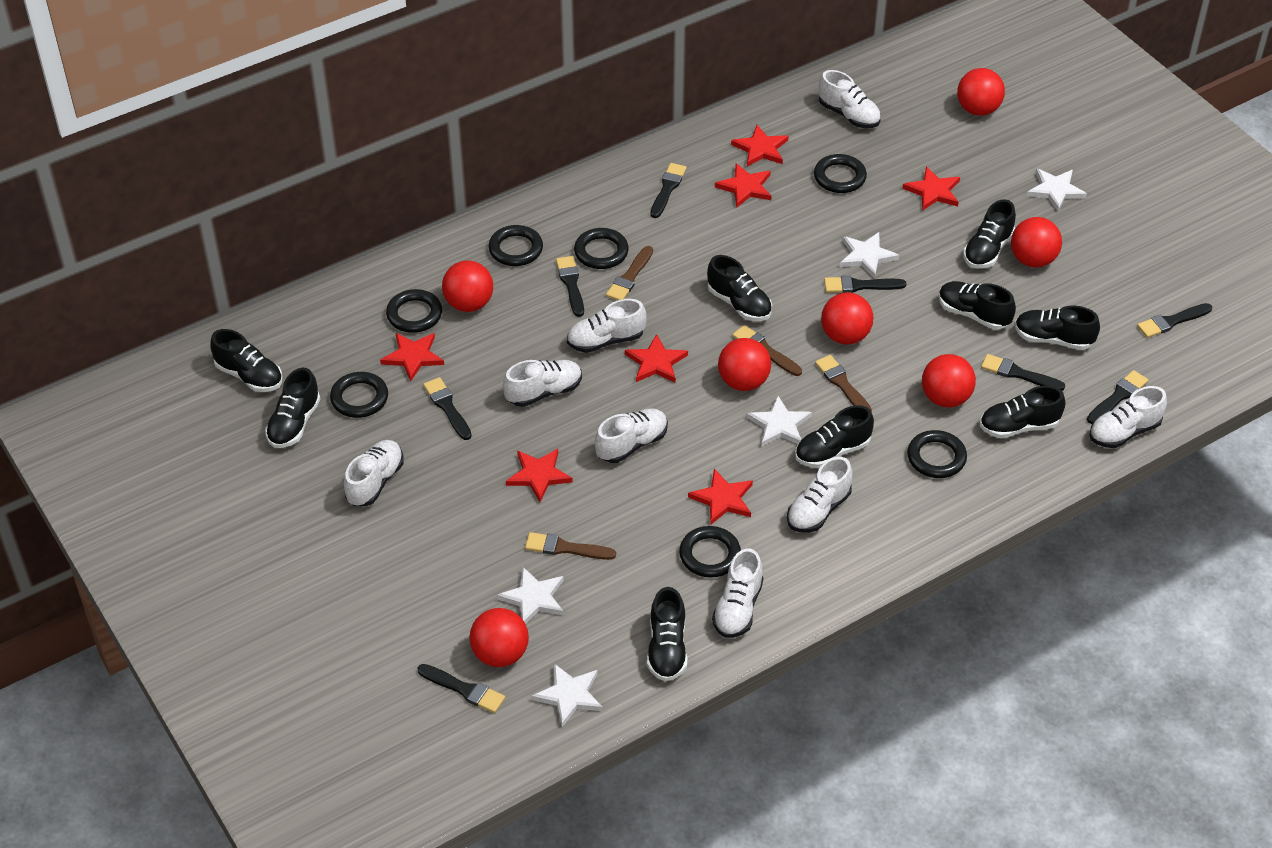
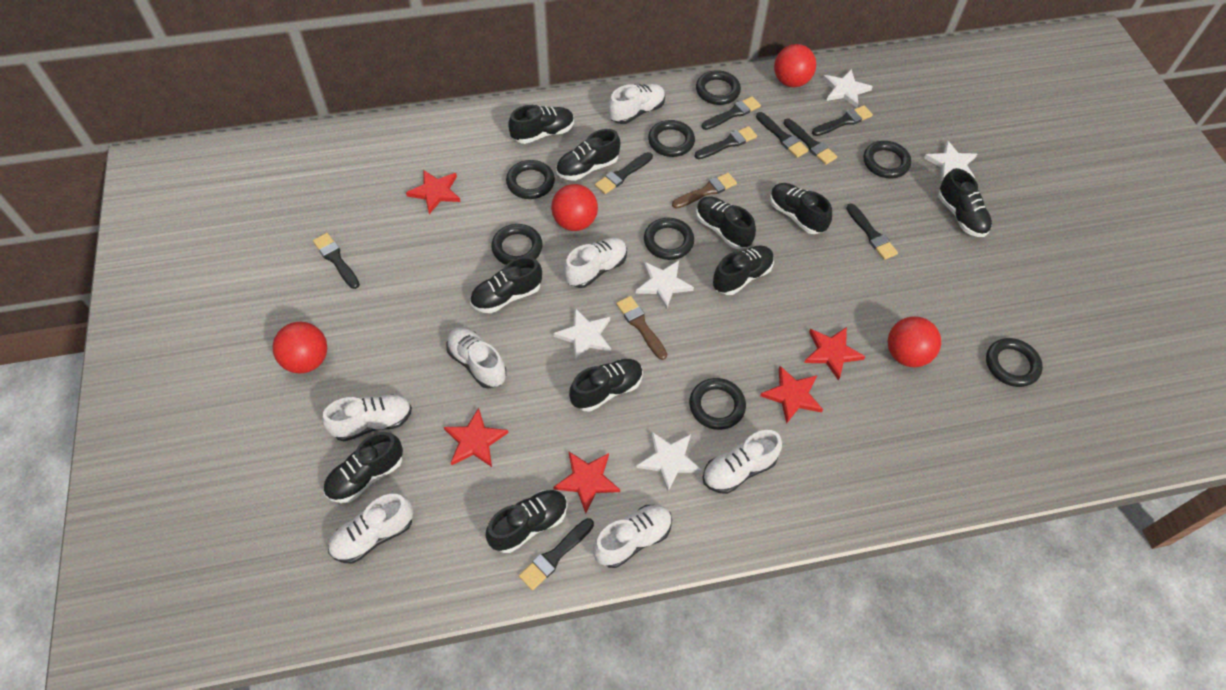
black brush: [417,664,505,713] [423,377,472,440] [556,256,584,317] [650,163,687,218] [824,276,906,293] [981,354,1065,391] [1087,370,1148,424] [1137,303,1212,338] = 8 -> [313,233,360,289] [519,518,594,590] [595,152,653,194] [694,126,757,159] [701,96,761,130] [756,112,809,158] [783,118,837,165] [812,105,873,136] [846,203,898,260] = 9
black ring: [330,372,388,418] [386,289,442,333] [489,225,543,266] [574,228,629,269] [679,526,741,578] [814,154,867,193] [907,430,967,478] = 7 -> [491,224,543,265] [506,160,555,199] [644,218,694,260] [648,120,695,157] [689,378,746,430] [696,70,741,105] [863,141,911,179] [986,338,1043,387] = 8
black shoe: [210,329,282,392] [265,368,321,448] [647,587,687,681] [707,255,772,321] [795,405,874,468] [939,281,1016,330] [963,199,1016,268] [980,386,1065,438] [1015,306,1100,350] = 9 -> [323,432,403,503] [470,257,542,313] [486,490,568,553] [508,105,574,144] [556,129,620,181] [569,359,643,412] [696,196,756,249] [713,246,774,295] [770,183,832,234] [938,168,992,237] = 10
brown brush: [525,532,616,560] [606,246,653,301] [732,325,802,376] [815,355,872,412] = 4 -> [616,296,667,360] [672,173,737,209] = 2
red ball: [442,261,493,312] [469,608,529,667] [718,338,771,391] [821,292,874,345] [922,354,976,407] [957,68,1005,116] [1011,217,1062,268] = 7 -> [272,322,327,374] [551,184,598,231] [774,44,816,87] [887,316,941,367] = 4
red star: [380,333,444,381] [506,449,573,502] [625,334,688,383] [688,469,753,524] [715,163,772,207] [731,125,788,167] [902,166,960,211] = 7 -> [406,170,461,214] [444,408,508,467] [553,452,620,513] [760,366,823,424] [804,327,866,381] = 5
white shoe: [344,440,404,506] [503,360,582,407] [567,299,647,353] [595,408,668,463] [712,548,763,638] [787,457,852,533] [819,70,881,128] [1089,386,1167,448] = 8 -> [322,394,412,441] [328,494,413,564] [446,328,506,389] [564,238,627,288] [593,505,672,568] [608,84,665,124] [702,430,782,494] = 7

